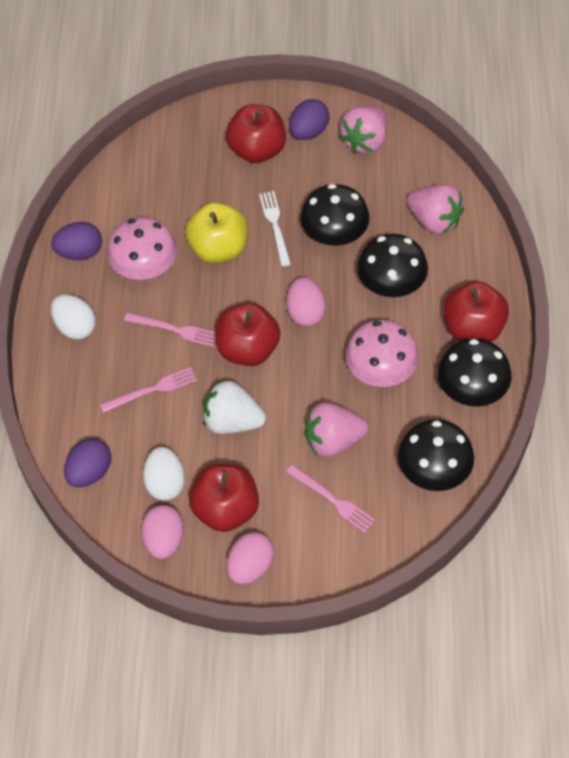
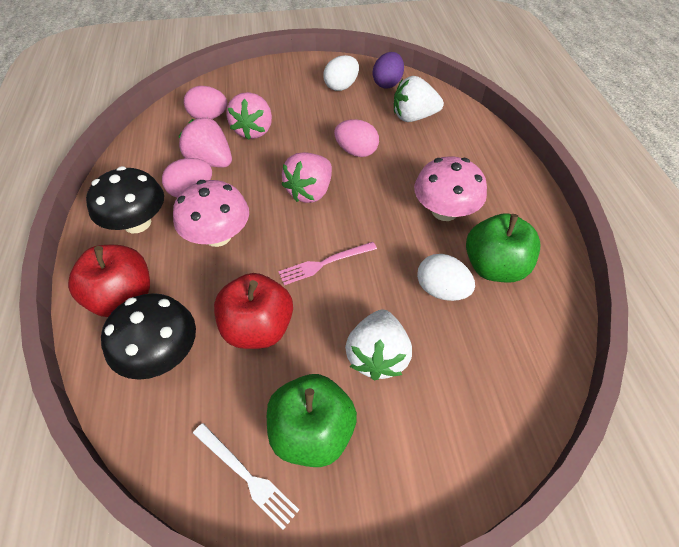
black mushroom: [300,184,370,246] [357,234,428,297] [398,419,474,491] [438,338,512,407] = 4 -> [86,166,164,233] [101,293,196,380] = 2
green apple: none = 0 -> [267,374,357,467] [466,213,540,282] = 2
pink fork: [100,367,197,413] [124,312,216,347] [286,465,376,533] = 3 -> [278,242,377,285] = 1
purple egg: [51,222,102,260] [64,438,112,487] [289,99,330,140] = 3 -> [373,52,404,89] = 1
red apple: [189,464,259,532] [215,303,280,366] [226,104,286,163] [443,281,509,342] = 4 -> [68,245,150,317] [214,273,293,349] = 2
white strawberry: [203,380,266,434] = 1 -> [345,310,412,381] [394,76,444,122] = 2
yellow apple: [185,202,248,263] = 1 -> none = 0

